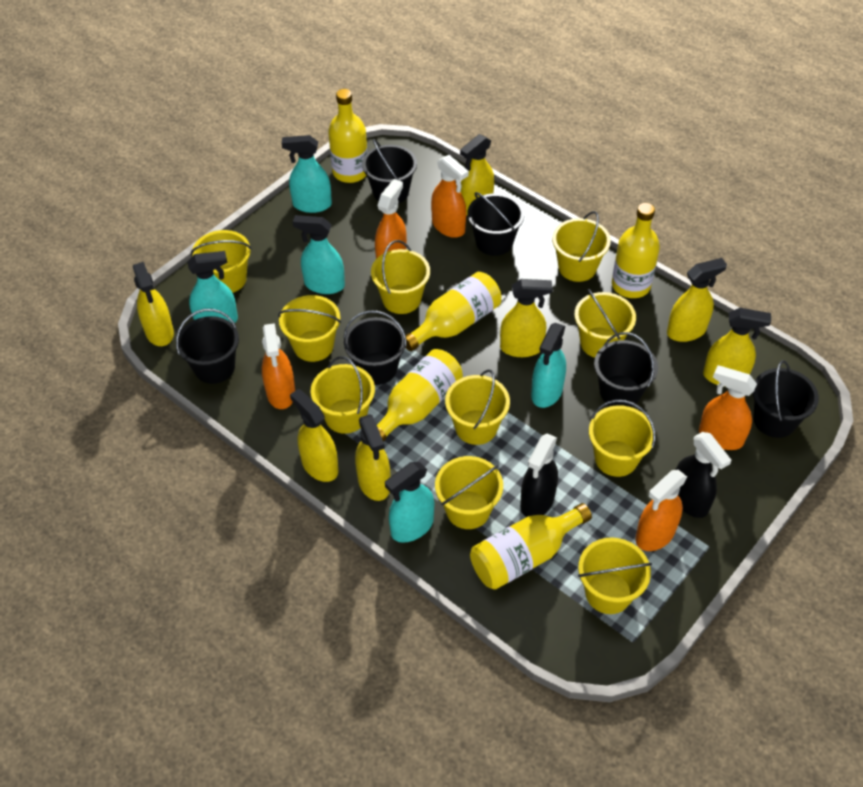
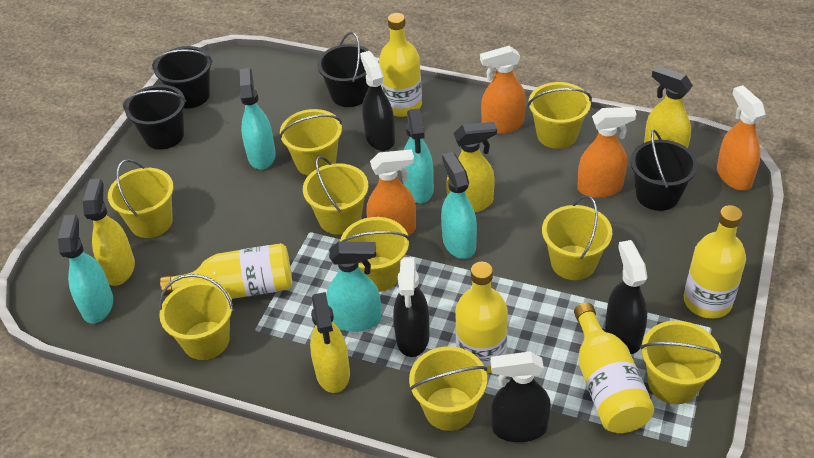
black bucket: [176,309,239,384] [343,310,407,385] [362,139,417,204] [467,192,525,256] [594,332,658,407] [753,360,819,438] = 6 -> [123,85,186,150] [152,46,213,108] [317,32,374,107] [630,130,698,211] = 4
black spray bottle: [520,434,558,517] [675,432,732,518] = 2 -> [360,51,395,151] [393,257,429,357] [491,351,551,442] [605,240,647,354] = 4
orange spray bottle: [262,323,295,409] [375,179,407,259] [431,155,469,238] [635,470,687,551] [699,365,757,450] = 5 -> [367,149,416,236] [480,46,526,134] [577,107,636,198] [717,85,766,191] = 4
yellow bucket: [191,230,252,293] [278,295,341,362] [311,356,375,434] [371,240,430,314] [435,456,503,529] [445,369,510,445] [552,211,611,282] [574,289,636,358] [578,538,652,614] [589,400,656,477] = 10 -> [108,159,174,238] [159,274,234,360] [279,109,342,176] [303,156,368,235] [340,217,410,292] [409,346,487,431] [528,82,592,149] [542,195,612,280] [640,321,723,404] = 9
yellow spray bottle: [133,262,174,346] [290,389,339,482] [355,414,391,501] [460,134,494,215] [500,279,553,357] [667,258,727,342] [703,308,771,387] = 7 -> [83,179,135,286] [310,292,350,393] [446,122,497,213] [644,66,693,148] = 4

